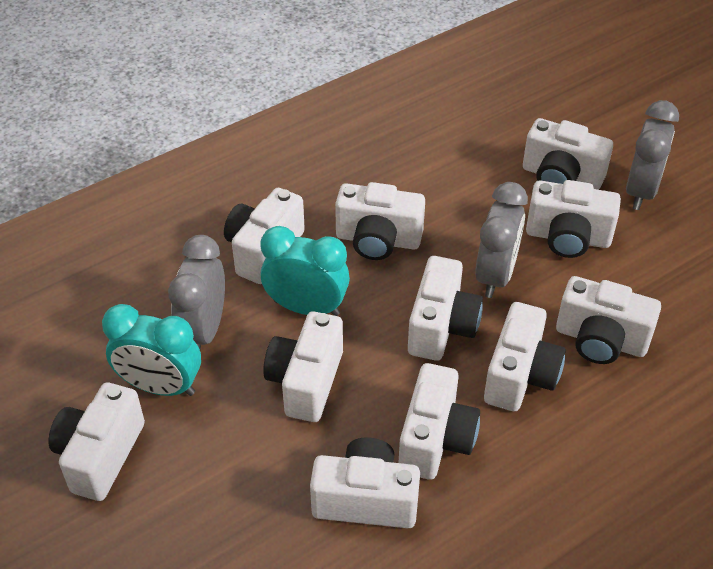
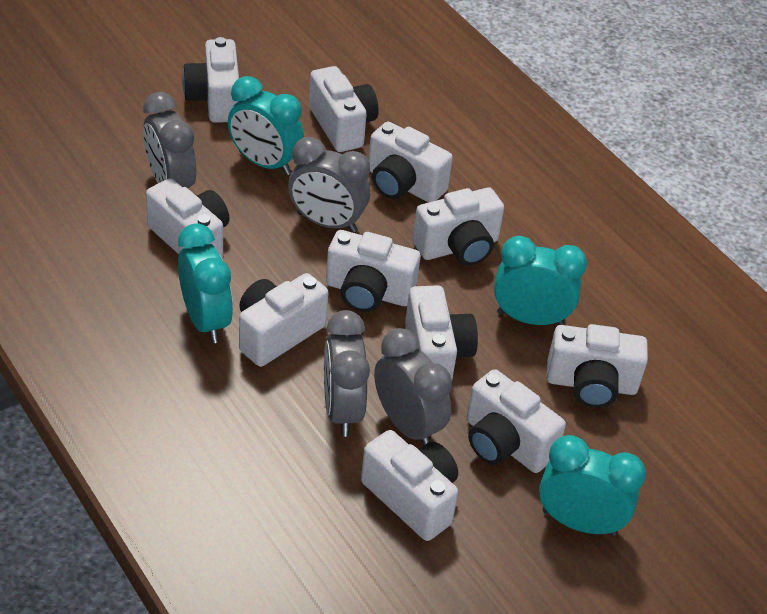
grey clock: [168,235,225,350] [475,182,528,298] [626,100,679,210] = 3 -> [143,92,196,188] [288,137,370,233] [324,310,370,437] [374,328,452,446] = 4
turquoise clock: [102,304,201,396] [261,226,350,316] = 2 -> [178,223,233,343] [228,76,304,175] [494,236,587,325] [539,435,646,536] = 4

